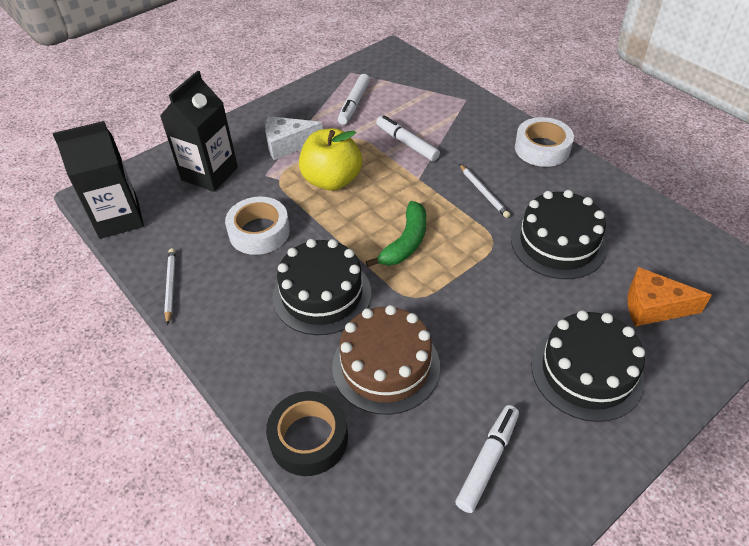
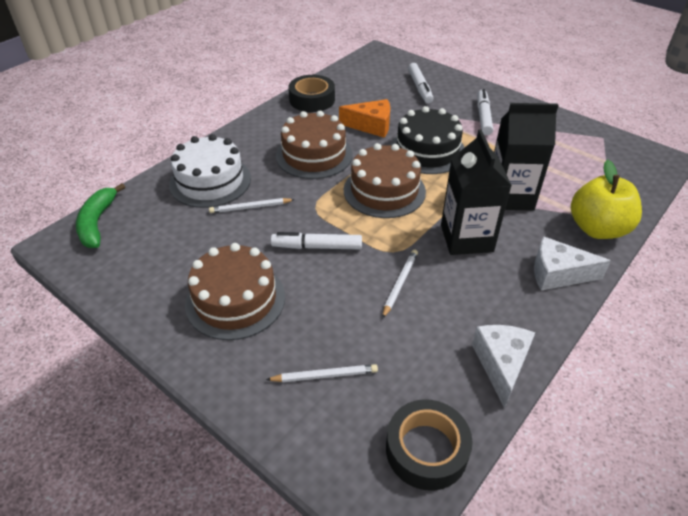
black cake: [273,239,371,335] [511,190,607,279] [532,310,645,422] = 3 -> [390,106,465,174] = 1
black tape: [266,391,348,476] = 1 -> [288,75,335,112] [386,399,473,491] = 2
brown cake: [332,305,440,415] = 1 -> [185,243,285,340] [276,111,352,179] [344,143,426,218] = 3
white cake: none = 0 -> [169,134,251,208] = 1
white cheese: [265,116,323,160] = 1 -> [472,325,535,409] [534,236,611,291] = 2
white pencil: [164,248,175,325] [459,164,510,218] = 2 -> [209,198,295,213] [266,364,378,382] [382,249,418,319] = 3
white tape: [225,196,290,255] [515,117,574,167] = 2 -> none = 0

